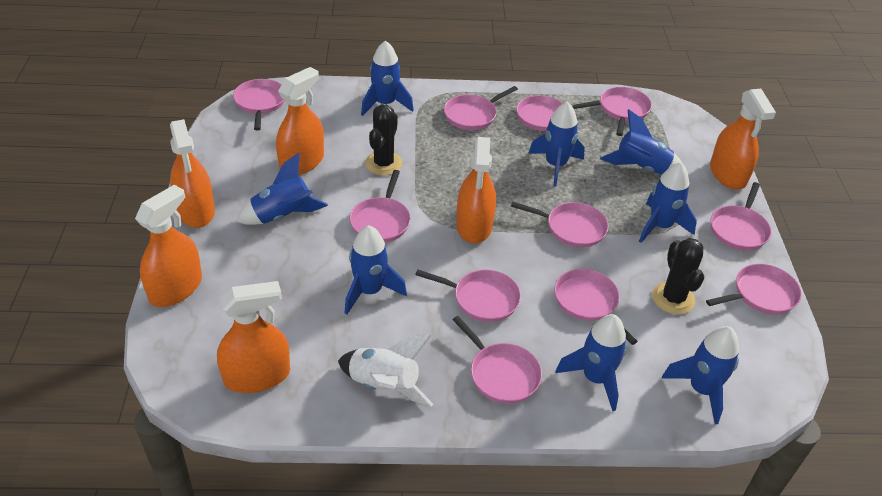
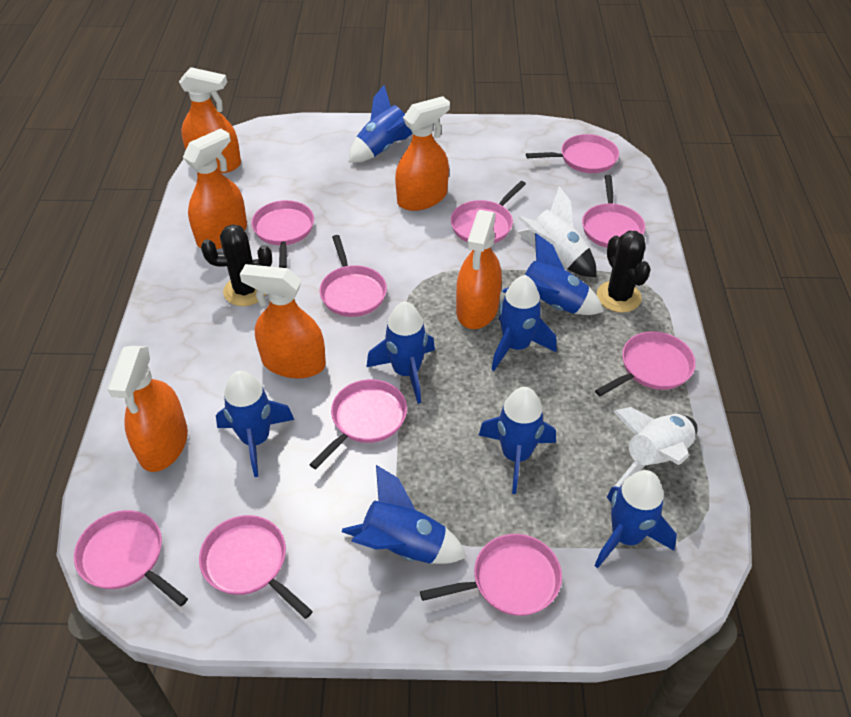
pink pan: [233,79,285,131] [350,170,411,243] [415,270,521,322] [444,86,518,130] [452,316,542,404] [511,201,609,248] [516,95,601,131] [554,269,638,345] [600,87,652,136] [706,264,802,315] [711,182,771,251] = 11 -> [74,510,188,606] [199,515,313,619] [251,200,314,268] [309,379,407,469] [319,235,387,317] [420,534,562,616] [450,181,526,243] [526,134,619,173] [582,175,645,248] [595,331,696,396] = 10
white rocket: [338,334,433,407] = 1 -> [518,186,597,277] [613,407,698,487] = 2

